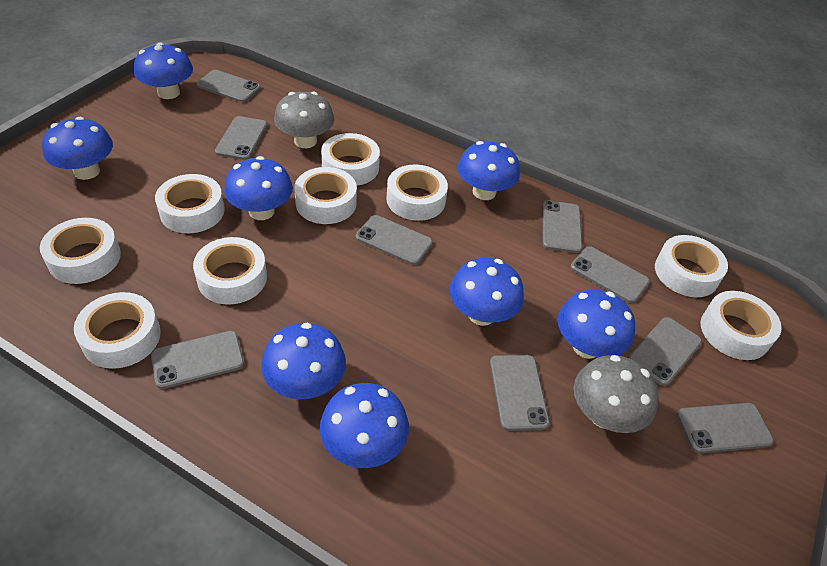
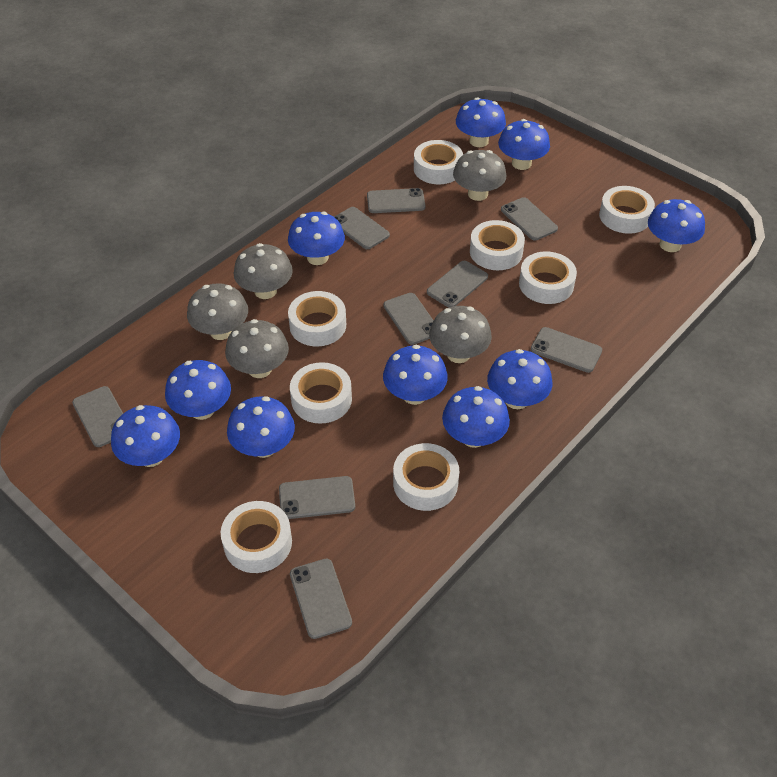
blue mushroom: [42,117,113,180] [134,43,193,99] [224,156,293,220] [261,323,346,399] [320,383,409,468] [450,258,524,326] [458,141,520,200] [558,290,635,359] = 8 -> [111,405,180,467] [165,360,231,420] [227,396,295,458] [288,212,345,265] [383,345,448,405] [442,386,510,448] [456,97,506,147] [487,349,553,409] [498,119,550,170] [648,199,705,252] = 10
grey mushroom: [274,92,334,148] [574,355,658,433] = 2 -> [187,283,248,340] [225,319,289,378] [234,243,293,299] [429,306,492,363] [453,150,506,201] = 5
white tape: [40,218,121,284] [74,292,161,369] [155,174,225,233] [193,237,267,305] [294,167,357,224] [321,133,380,186] [386,165,448,221] [655,235,728,297] [701,291,782,360] = 9 -> [221,501,292,573] [288,291,346,347] [290,362,352,424] [393,443,459,511] [414,140,463,184] [470,220,525,270] [519,251,577,304] [599,186,655,234] = 8

